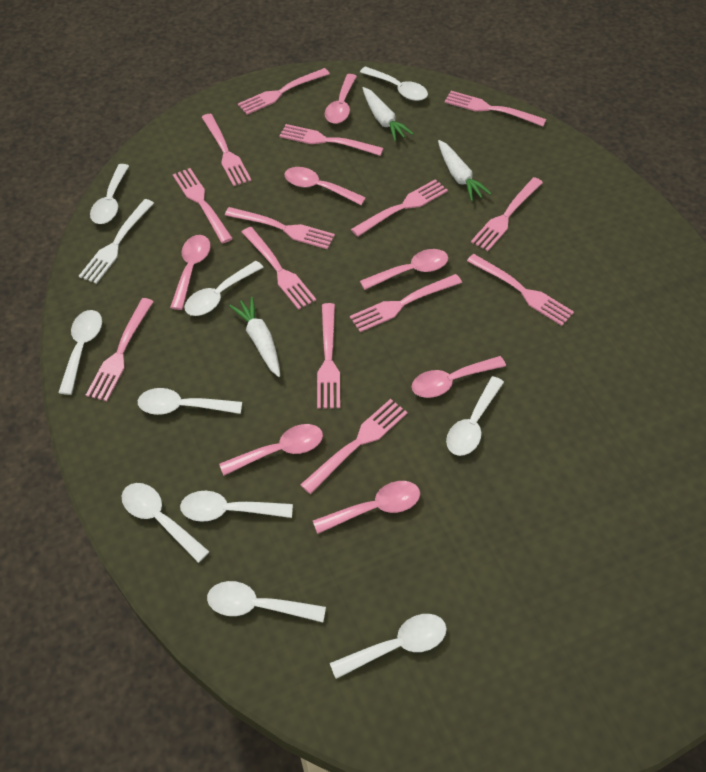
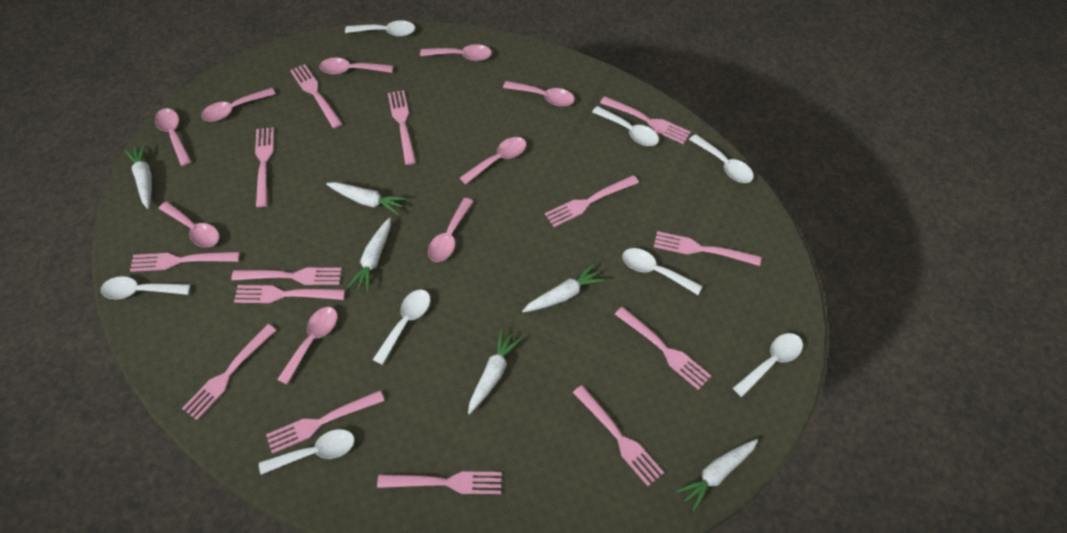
pink spoon: [170,235,211,310] [219,424,323,476] [284,167,366,205] [313,481,420,534] [325,74,357,124] [360,249,448,290] [412,356,506,398] = 7 -> [155,108,191,166] [159,202,219,247] [201,88,275,122] [277,307,337,385] [319,58,393,74] [420,44,492,61] [428,198,474,262] [460,137,526,185] [503,81,575,106] = 9
white carrot: [229,297,280,377] [363,87,414,141] [438,140,492,201] = 3 -> [125,143,152,209] [326,182,407,215] [348,217,391,292] [468,329,522,414] [522,263,605,312] [676,439,758,511] = 6
white fork: [79,199,154,284] = 1 -> none = 0
white spoon: [58,310,102,395] [90,164,129,224] [122,483,210,563] [138,388,242,415] [180,491,293,522] [184,261,264,316] [207,581,326,622] [330,614,447,679] [360,66,428,101] [446,376,504,456] = 10 -> [101,276,190,299] [259,429,354,475] [345,20,415,36] [373,290,430,365] [592,106,659,146] [622,248,703,295] [689,134,754,183] [733,333,803,397] = 8

